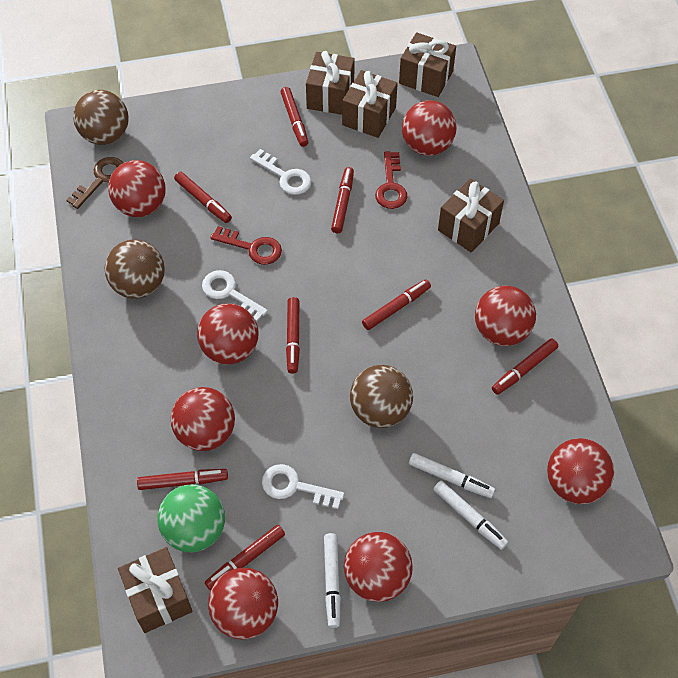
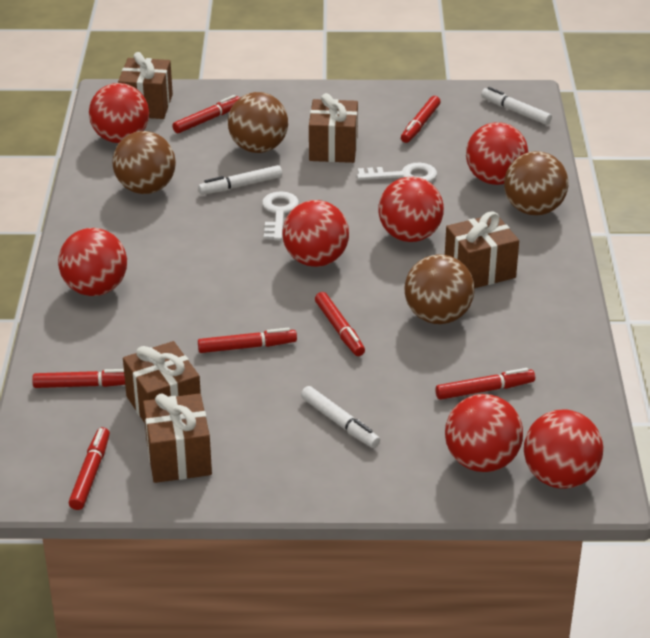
brown ball: [73,90,129,145] [104,239,165,299] [350,365,413,428] = 3 -> [113,131,176,194] [228,92,288,153] [404,254,474,324] [504,151,568,215] = 4
brown key: [66,157,123,209] = 1 -> none = 0
green ball: [157,484,225,553] = 1 -> none = 0
red ball: [108,160,166,217] [171,387,235,451] [197,303,258,365] [208,568,278,640] [344,532,413,602] [402,100,457,156] [475,285,536,346] [547,438,614,504] = 8 -> [58,228,127,296] [89,83,149,143] [282,200,349,267] [378,177,444,242] [445,394,523,472] [466,122,528,185] [524,410,603,489] = 7
red key: [210,226,282,265] [375,151,407,209] = 2 -> none = 0
red marker: [137,469,228,490] [174,172,232,223] [205,525,285,591] [281,87,308,147] [286,297,300,373] [331,167,354,233] [362,279,431,330] [492,338,558,395] = 8 -> [32,369,125,388] [69,427,110,510] [172,95,240,133] [198,328,297,353] [315,292,365,356] [401,96,441,143] [435,368,535,400] = 7
white key: [202,270,268,322] [250,149,311,195] [262,464,344,509] = 3 -> [262,191,299,241] [357,162,437,182] = 2

